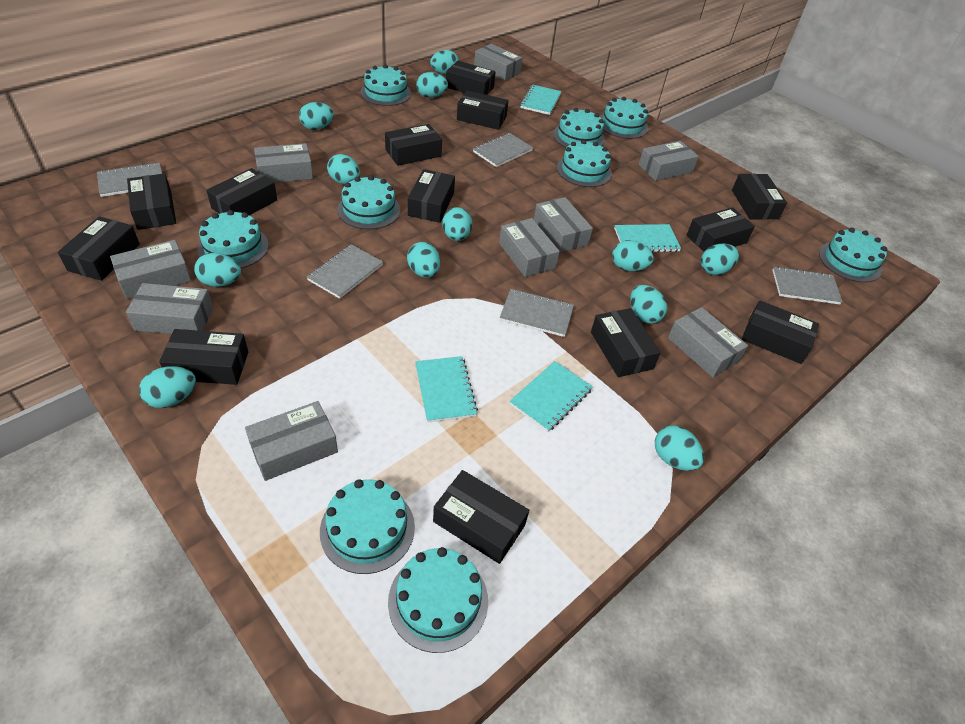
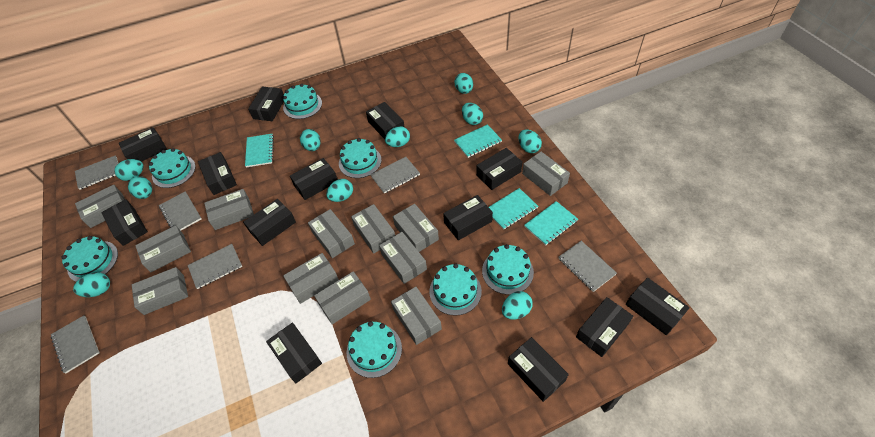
grey box: [110,240,191,299] [126,283,213,334] [245,401,338,481] [254,143,313,183] [474,44,522,81] [499,218,560,277] [534,197,593,253] [639,141,699,181] [668,307,748,378] = 9 -> [75,185,125,228] [132,267,188,315] [135,226,191,272] [204,189,254,230] [283,253,339,304] [308,209,355,258] [314,271,371,324] [351,204,395,254] [379,232,427,284] [391,287,442,345] [393,204,439,252] [522,152,570,196] = 12
grey notebook: [97,162,162,197] [307,244,383,299] [473,133,533,167] [500,289,574,337] [773,266,843,305] = 5 -> [51,315,100,373] [75,155,118,190] [159,191,202,231] [188,244,242,289] [370,157,420,194] [558,241,617,292] = 6
turquoise cake: [198,210,269,268] [320,479,415,574] [337,175,400,229] [360,65,411,106] [388,547,488,653] [553,108,605,148] [557,140,612,187] [600,97,648,139] [819,228,887,282] = 9 -> [62,236,118,282] [149,148,196,188] [283,84,322,119] [339,138,382,178] [347,321,402,378] [429,264,482,316] [482,244,534,295] = 7
turquoise egg: [139,366,196,408] [194,253,241,287] [299,102,334,130] [327,154,360,184] [407,242,440,278] [416,72,448,98] [430,50,459,74] [442,207,472,241] [612,240,654,271] [630,285,668,324] [655,425,704,471] [701,244,739,275] = 12 -> [73,272,110,297] [114,159,144,181] [128,176,152,199] [300,129,321,151] [326,179,353,202] [385,126,410,147] [454,73,473,94] [462,103,483,125] [502,291,533,319] [518,129,542,153] = 10

